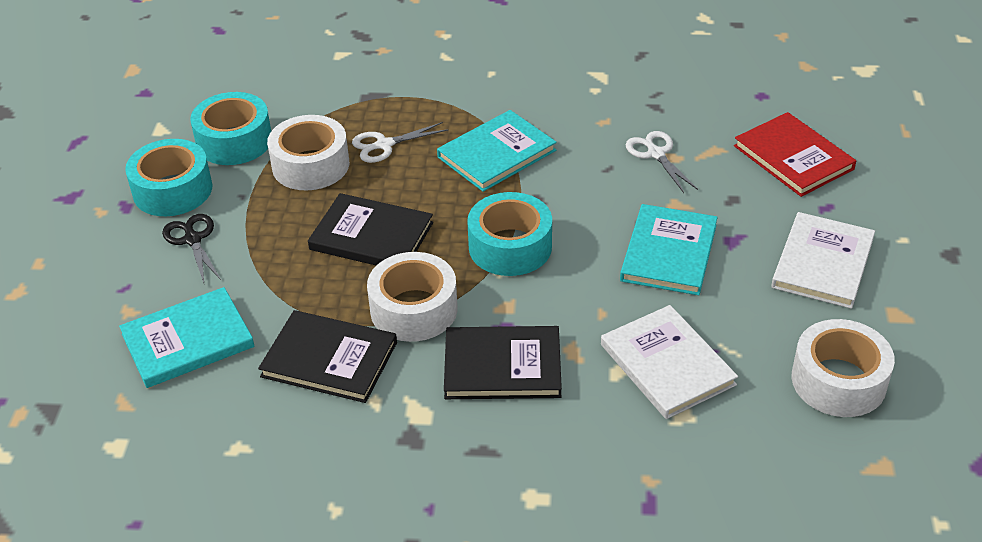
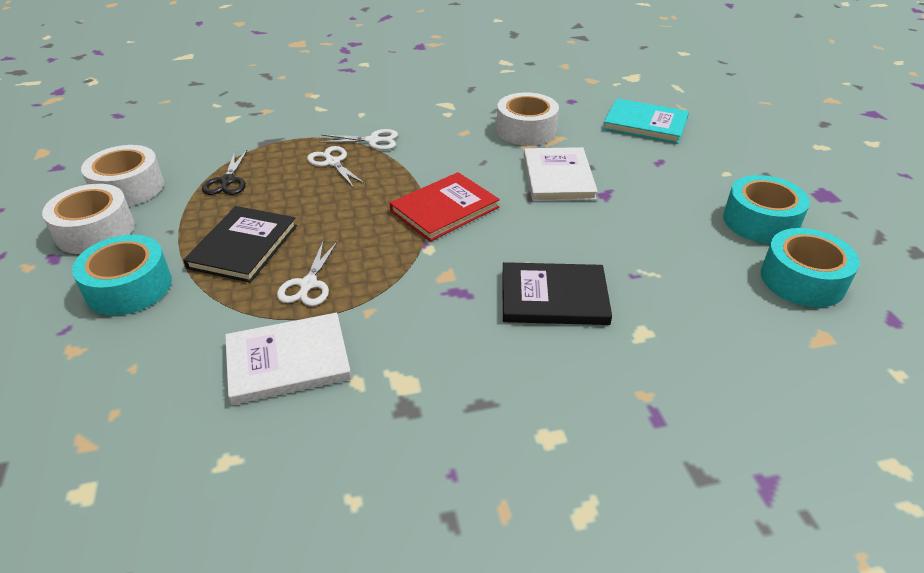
black book: [258,310,397,403] [308,193,433,266] [444,326,562,399] = 3 -> [183,206,297,283] [502,262,612,325] = 2
turquoise book: [119,287,254,388] [437,110,557,192] [620,204,718,295] = 3 -> [603,98,689,144] = 1
white scissors: [352,122,448,163] [625,131,698,193] = 2 -> [277,241,338,306] [307,146,366,188] [319,129,398,150] = 3

